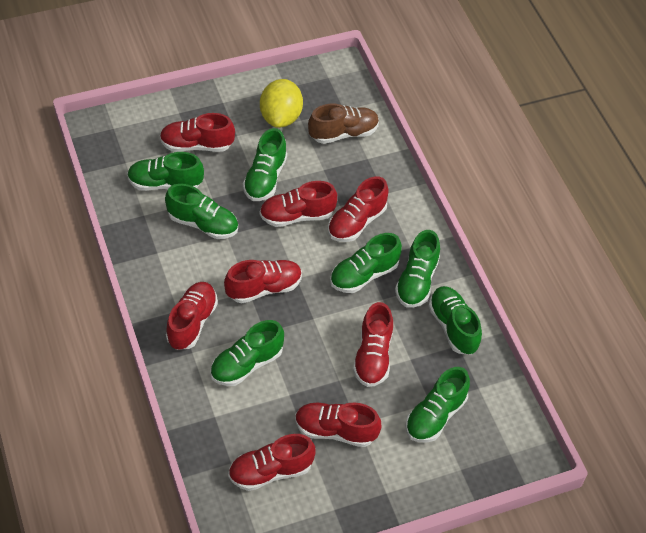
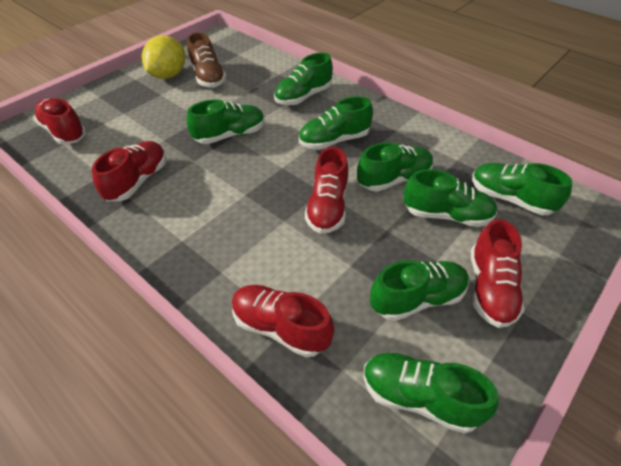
red shoe: [160,113,235,152] [166,282,218,350] [224,260,302,303] [228,434,316,491] [260,181,337,227] [295,403,381,447] [328,176,389,242] [353,302,393,387] = 8 -> [33,98,87,145] [92,141,167,201] [232,285,334,357] [305,147,348,234] [471,219,525,328] = 5

